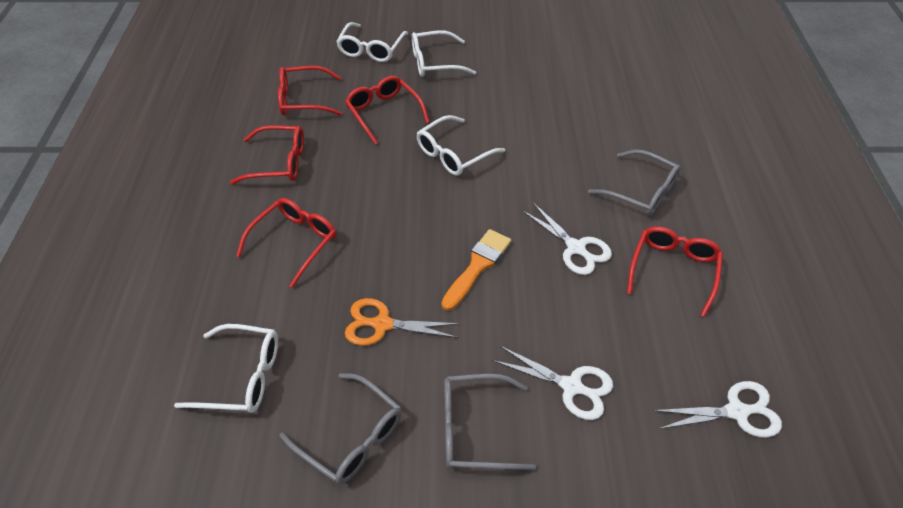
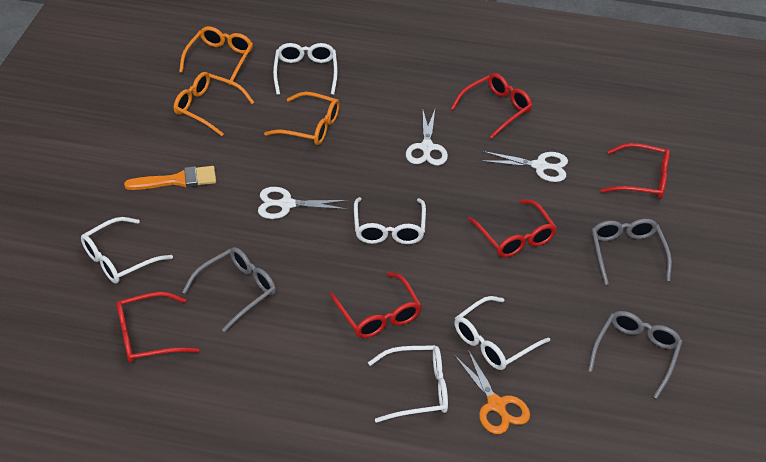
orange glasses: none = 0 -> [174,72,254,136] [179,26,253,85] [264,92,340,145] = 3
white glasses: [174,324,278,413] [336,22,408,62] [412,30,476,77] [417,115,505,176] = 4 -> [81,217,173,283] [273,43,338,95] [354,197,426,244] [368,345,448,423] [454,296,550,370] = 5

